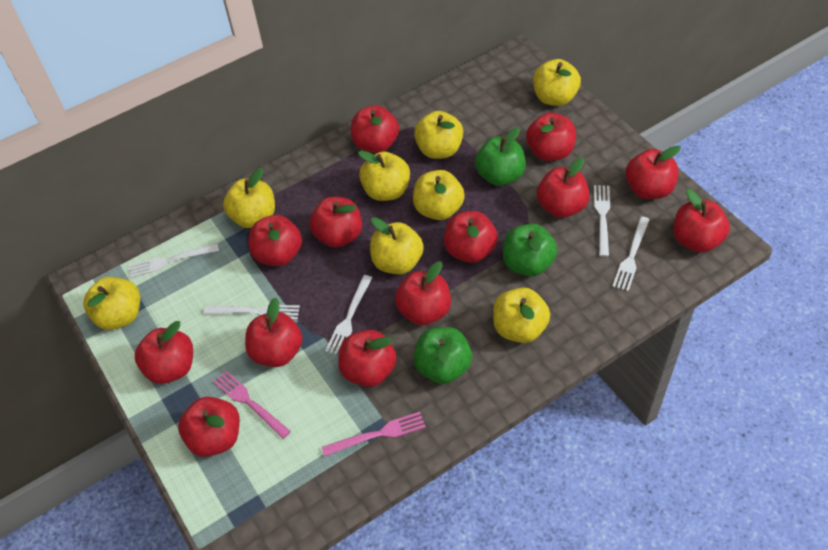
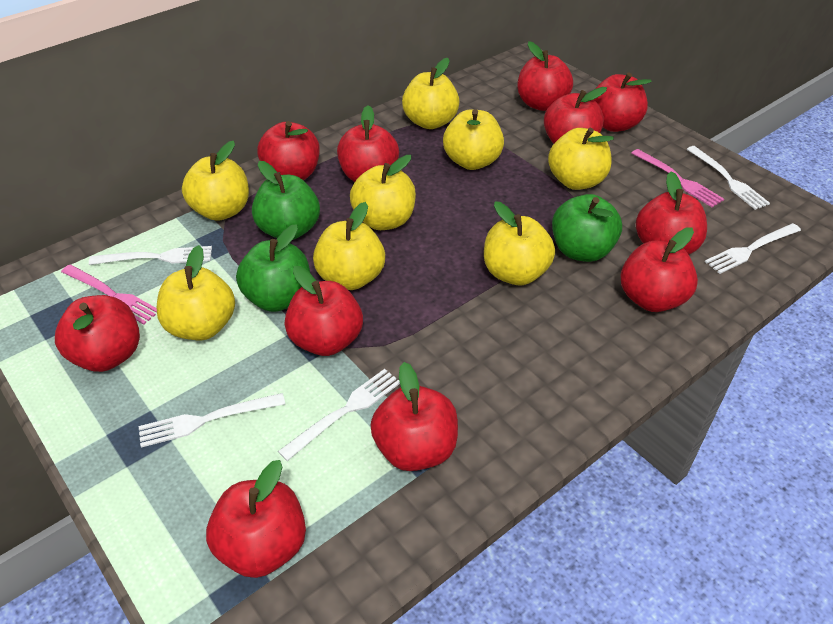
red apple: [135,321,193,384] [178,397,240,457] [245,298,303,367] [249,215,302,266] [310,197,362,248] [338,330,397,387] [351,105,399,153] [395,262,451,325] [444,211,498,263] [526,112,576,161] [537,158,590,218] [625,146,681,199] [673,189,730,253] = 13 -> [55,295,140,372] [206,460,306,578] [257,121,320,180] [285,266,363,356] [337,105,399,182] [371,362,458,471] [518,41,573,111] [544,87,607,144] [594,72,651,132] [620,227,698,312] [636,171,707,255] = 11

